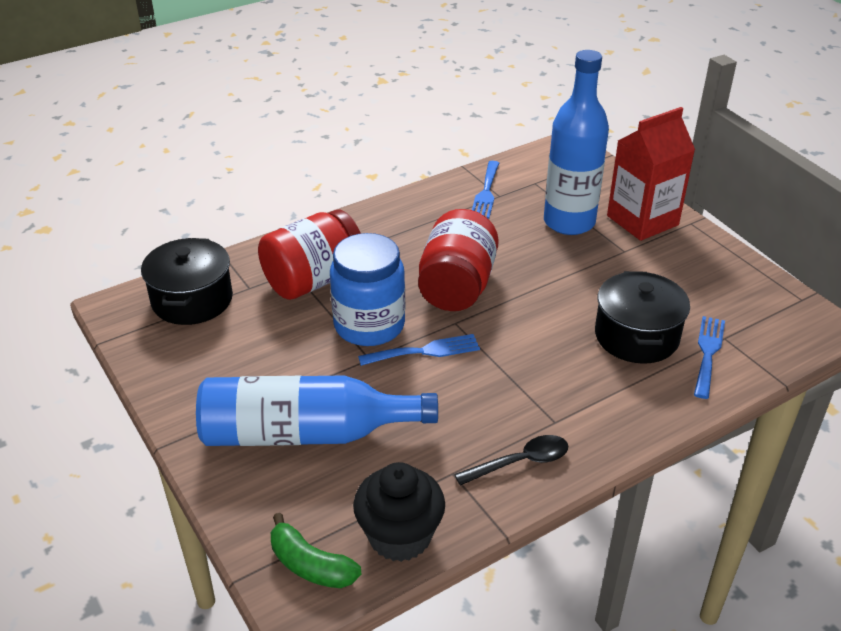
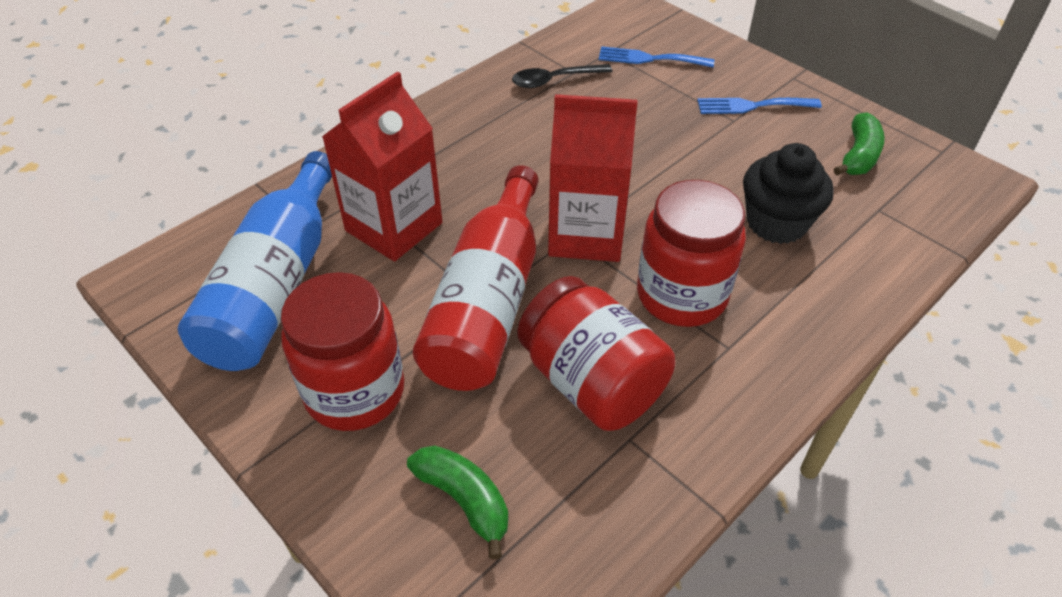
black pot: [141,238,233,325] [595,271,690,364] = 2 -> none = 0
blue bottle: [196,376,438,446] [544,50,609,235] = 2 -> [178,151,332,371] = 1
blue fork: [358,334,480,366] [472,161,499,219] [694,316,725,399] = 3 -> [599,46,714,68] [697,98,822,114] = 2
blue jar: [330,233,405,346] = 1 -> none = 0
green banana: [271,513,362,588] = 1 -> [407,445,508,560] [834,112,885,176] = 2
red bottle: none = 0 -> [413,165,539,391] = 1
red carton: [607,107,695,241] = 1 -> [322,72,442,261] [548,94,638,262] = 2
red jar: [258,210,361,300] [418,209,499,311] = 2 -> [281,272,404,431] [517,276,675,431] [637,180,746,327] = 3

